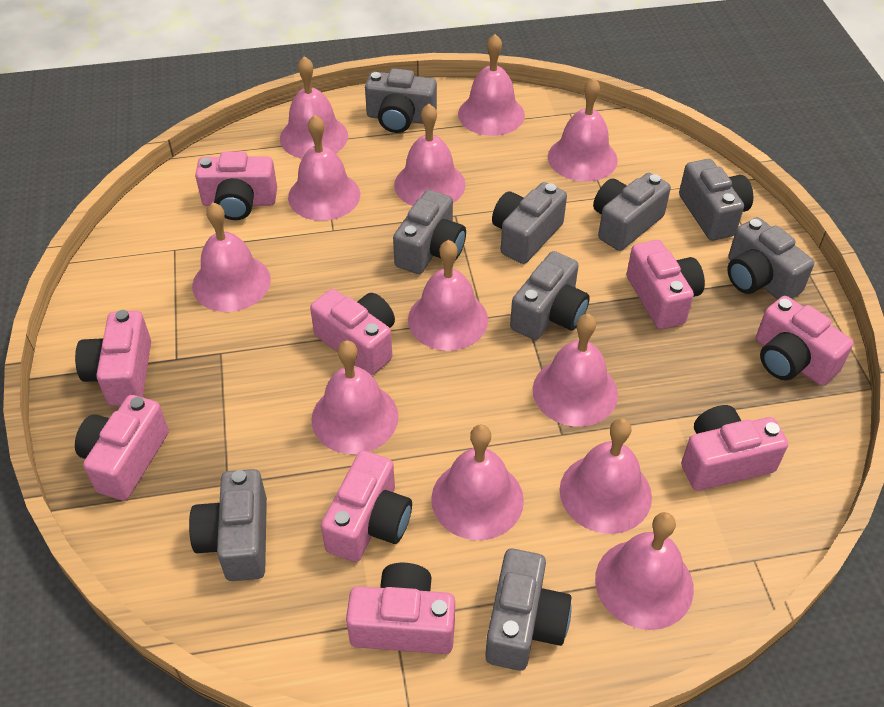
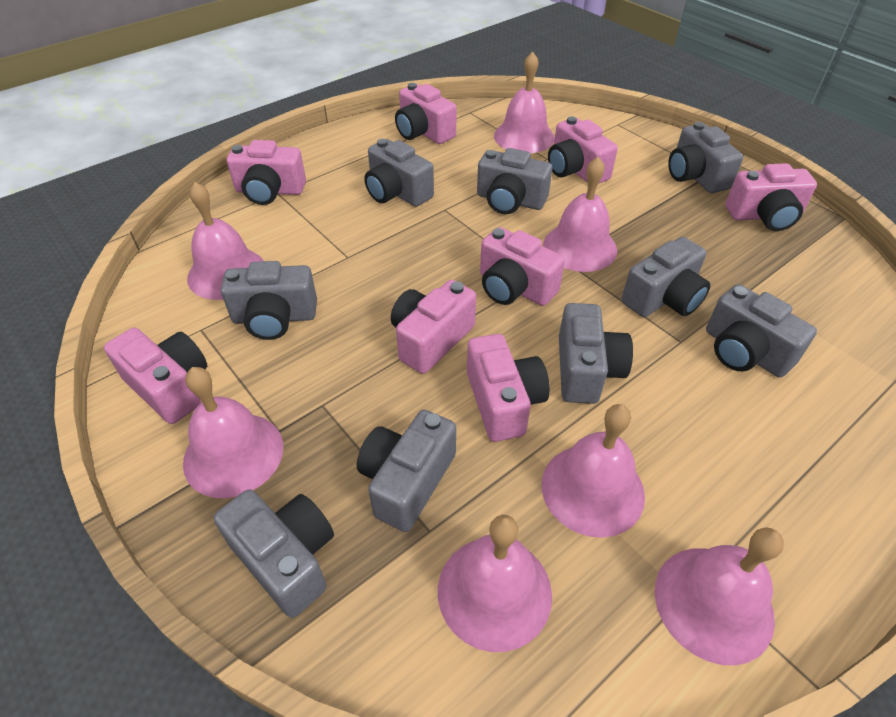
pink bell: [192,202,271,312] [280,56,348,158] [288,115,360,221] [311,340,399,454] [394,104,466,206] [408,240,488,351] [431,424,524,540] [458,34,525,136] [533,314,618,427] [548,77,618,182] [560,418,652,534] [595,512,694,630] = 12 -> [183,367,283,498] [187,182,264,300] [438,515,552,652] [494,52,555,153] [542,404,645,538] [543,157,617,272] [655,527,784,665] = 7
pink camera: [75,310,151,406] [75,395,169,500] [195,152,277,220] [310,289,395,375] [321,451,412,562] [346,563,455,654] [627,240,705,329] [681,405,788,491] [756,296,854,386] = 9 -> [104,328,207,424] [227,140,306,205] [391,280,476,374] [395,83,457,144] [467,334,550,442] [480,227,565,306] [548,116,618,184] [725,163,817,231] = 8

